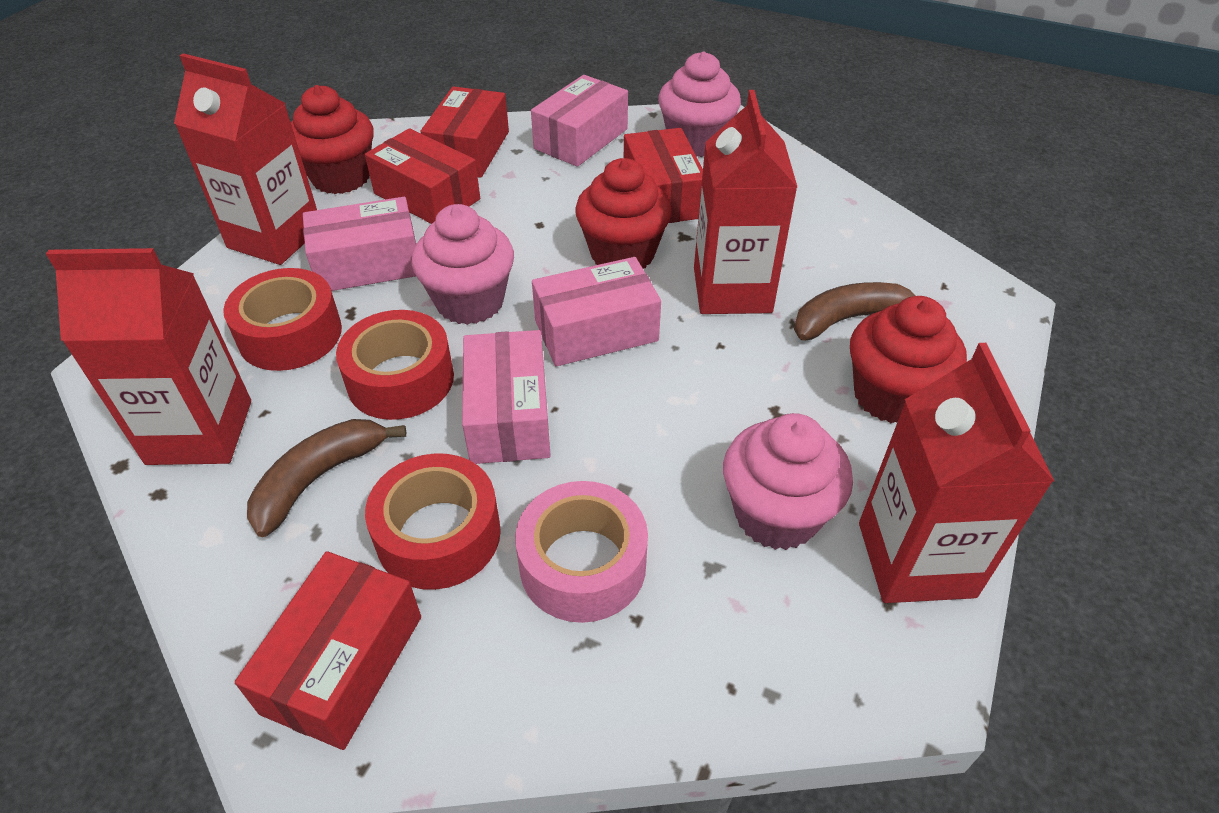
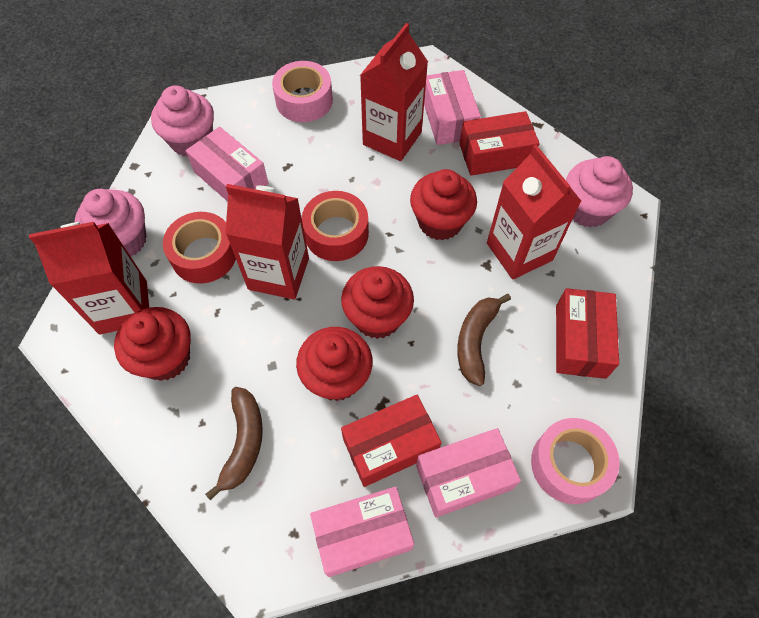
pink tape: [515,481,648,623] = 1 -> [272,61,333,122] [531,418,619,504] = 2
red box: [235,551,421,750] [365,128,480,224] [421,86,509,178] [624,128,703,223] = 4 -> [341,395,442,487] [459,111,540,176] [556,288,619,379] = 3
red cupcake: [291,85,374,194] [575,158,672,269] [850,296,967,423] = 3 -> [114,307,191,381] [296,327,373,401] [341,266,414,339] [410,169,477,241] = 4
red tape: [223,268,342,371] [336,310,454,420] [365,453,501,590] = 3 -> [163,212,236,284] [302,191,369,261] = 2

